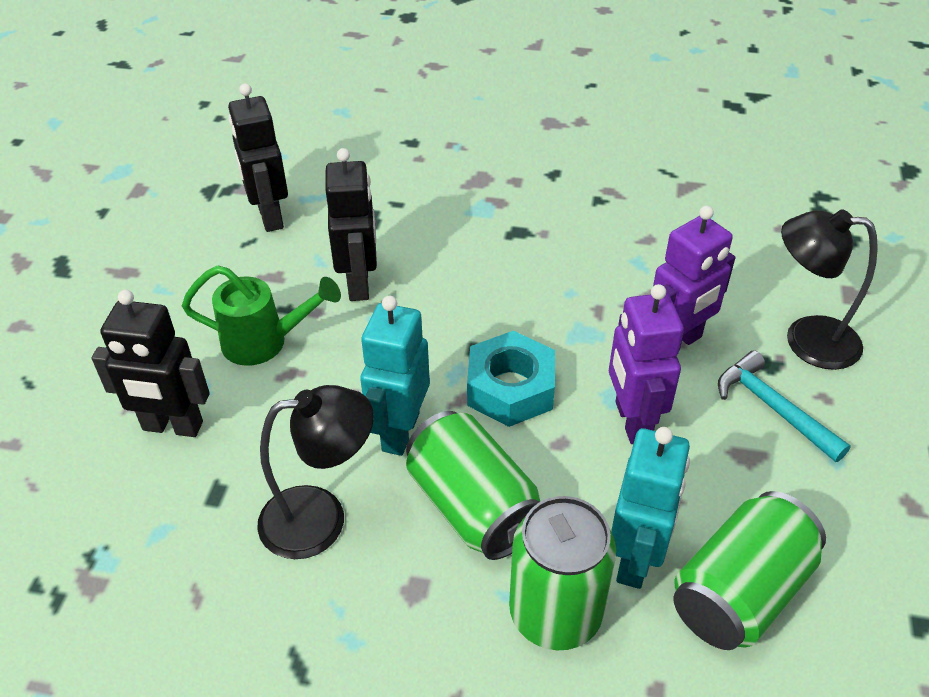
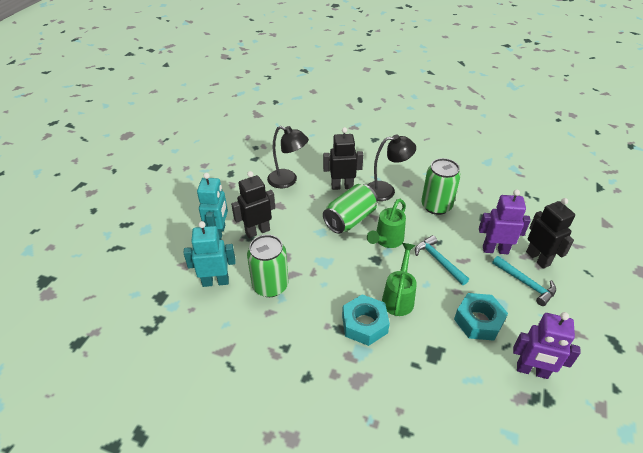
green watering can: [182,266,341,366] = 1 -> [367,199,406,248] [382,243,417,316] = 2
turquoise hammer: [718,351,851,462] = 1 -> [415,235,469,285] [492,256,556,306] = 2
turquoise nut: [467,331,555,427] = 1 -> [342,294,390,346] [454,293,508,341] = 2

